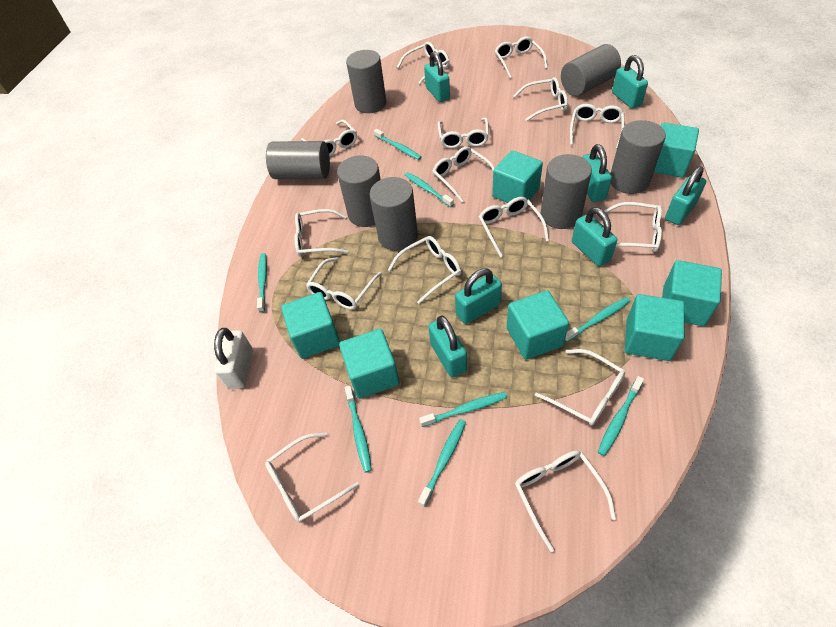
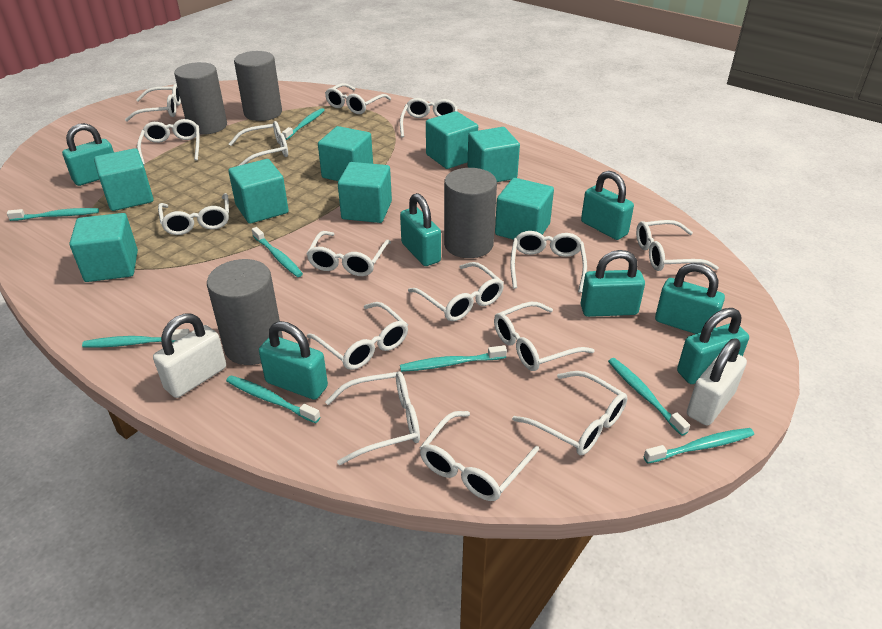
grey cylinder: [266,141,330,179] [337,155,381,227] [346,50,387,113] [369,177,418,250] [541,154,592,229] [561,44,621,96] [610,120,666,194] = 7 -> [174,62,227,135] [207,259,283,365] [234,51,282,121] [444,168,497,258] = 4
turquoise cube: [281,292,340,359] [339,329,400,399] [492,150,543,203] [507,290,569,360] [625,294,685,361] [654,123,699,178] [662,260,722,326] = 7 -> [69,213,138,282] [94,148,154,211] [228,159,289,224] [318,126,373,181] [338,162,392,223] [426,111,478,169] [468,127,520,182] [495,178,554,239] = 8
white padlock: [214,328,253,389] = 1 -> [153,314,226,398] [687,338,747,426] = 2

